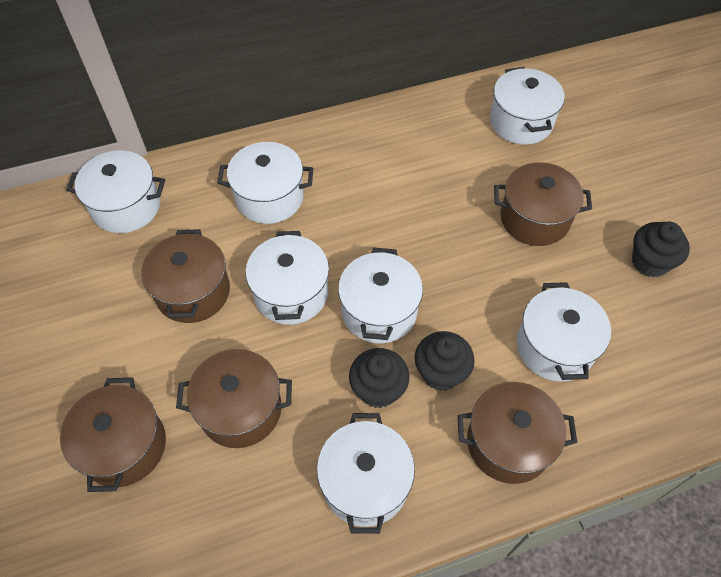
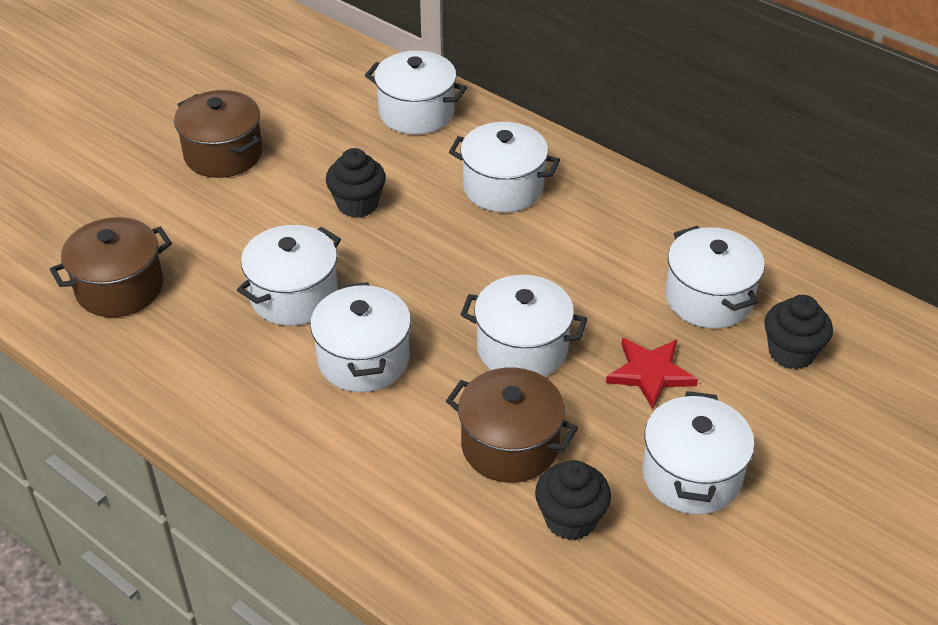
brown pot: [60,378,166,492] [141,229,230,323] [176,349,292,448] [457,382,577,484] [494,162,592,246] = 5 -> [50,217,172,317] [174,90,263,178] [446,367,578,483] = 3
red star: none = 0 -> [606,338,698,409] = 1

